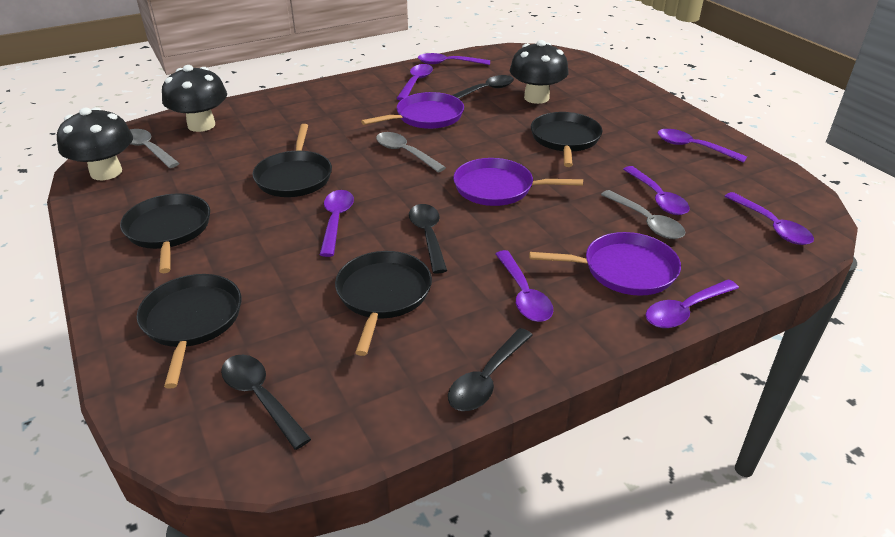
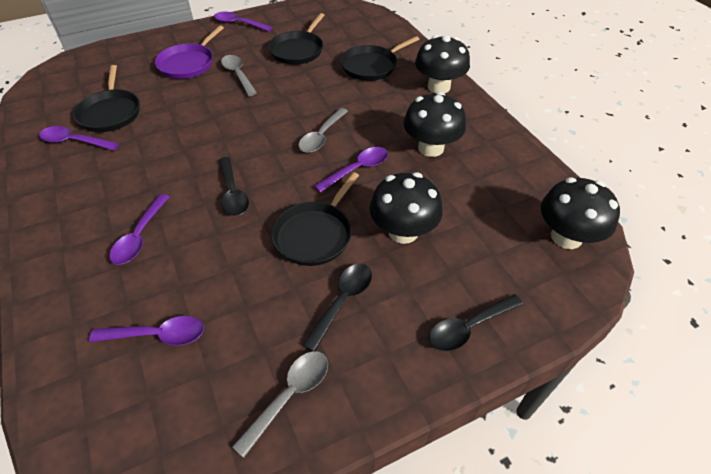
black mushroom: [57,107,133,180] [162,65,227,132] [510,40,568,104] = 3 -> [370,172,443,244] [403,92,466,157] [415,35,470,93] [541,177,620,249] = 4
black pan: [120,194,210,273] [137,274,241,389] [253,124,332,197] [335,251,432,356] [531,112,602,167] = 5 -> [73,65,140,132] [268,13,324,64] [272,172,359,266] [340,36,419,81] = 4
black spoon: [221,355,311,450] [409,204,447,274] [448,328,533,411] [452,75,514,99] = 4 -> [219,157,249,216] [303,264,372,351] [429,294,523,351] = 3
purple pan: [361,92,464,129] [453,158,583,206] [529,232,681,296] = 3 -> [155,25,224,79] = 1
purple spoon: [320,190,354,257] [396,64,433,100] [418,53,490,65] [495,250,553,322] [623,166,690,215] [646,279,739,328] [658,129,747,163] [725,192,814,245] = 8 -> [39,126,119,150] [89,316,204,346] [109,194,169,265] [214,12,272,31] [314,147,388,193] = 5

